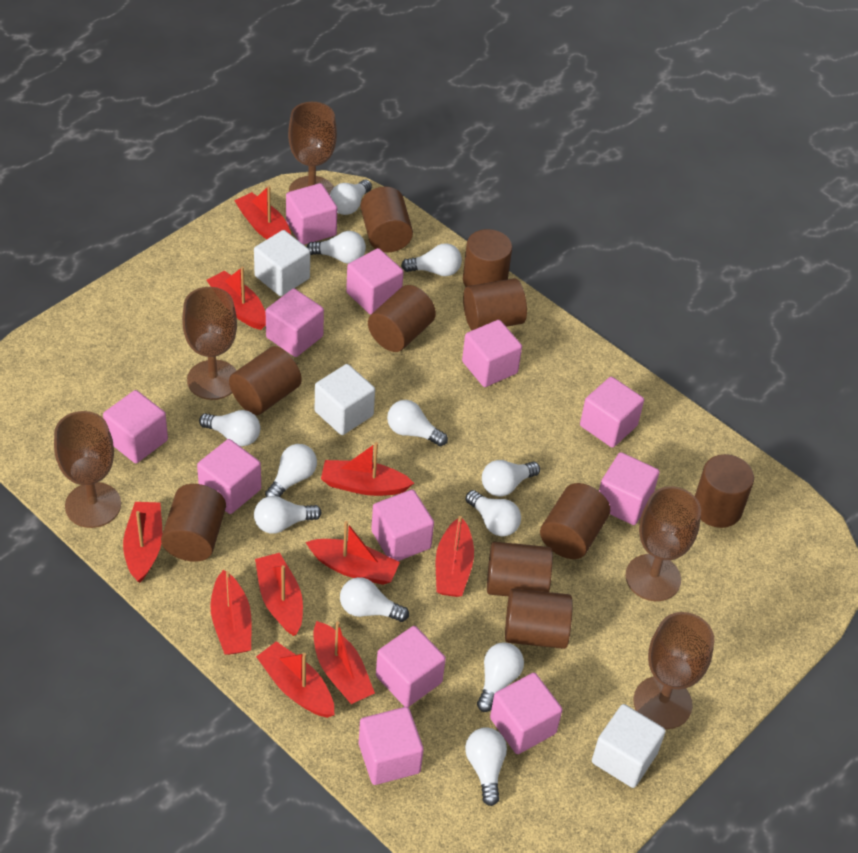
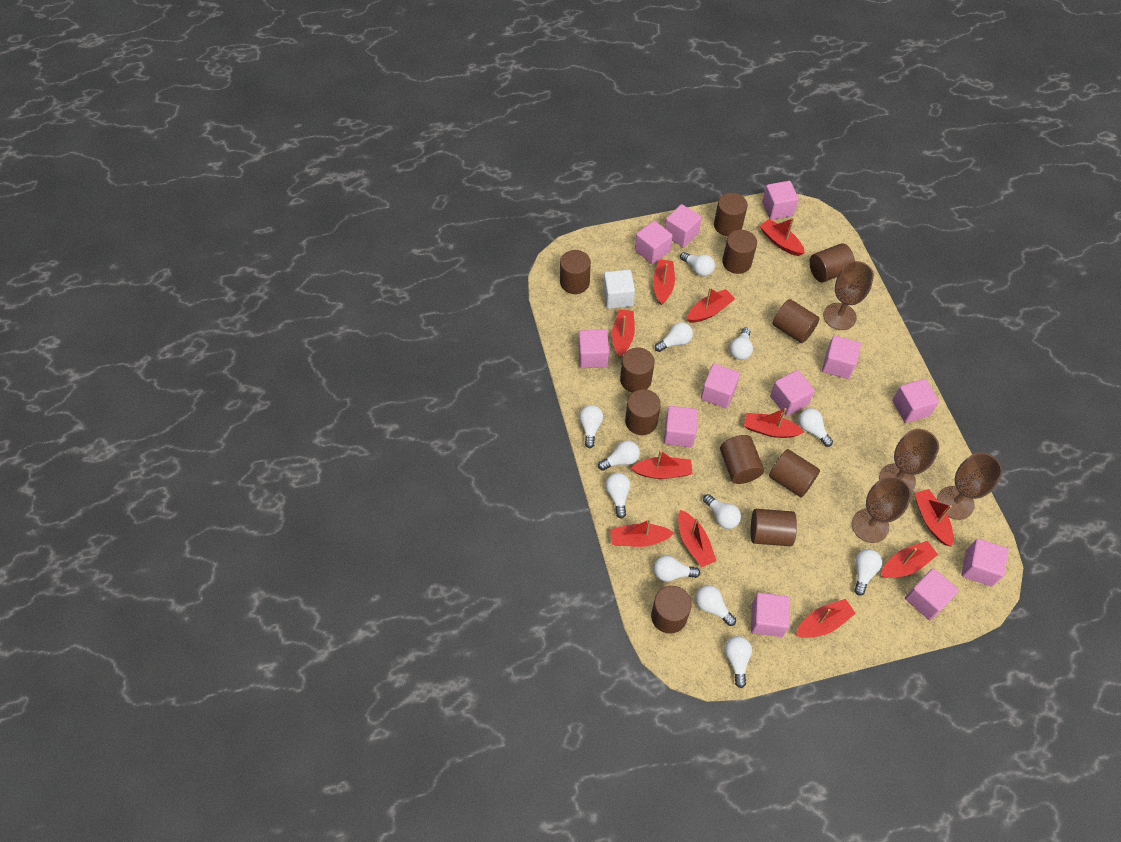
brown cylinder: [161,484,226,562] [229,346,302,415] [360,186,413,252] [368,285,436,352] [463,229,512,287] [463,278,527,330] [487,542,553,596] [505,589,573,649] [540,483,610,559] [695,454,754,528] = 10 -> [560,250,591,294] [620,347,654,393] [625,389,661,435] [651,586,692,634] [714,193,748,236] [720,435,764,484] [722,230,757,274] [751,509,797,546] [769,449,820,498] [773,299,820,343] [809,243,855,282] = 11
brown goblet: [54,411,121,528] [182,287,237,400] [288,102,337,195] [625,486,701,601] [633,612,714,729] = 5 -> [823,261,874,330] [852,476,911,543] [879,429,939,492] [937,452,1002,520] = 4
red boat: [123,502,162,583] [207,266,266,330] [210,570,252,655] [234,186,291,239] [255,553,303,636] [256,641,334,718] [306,521,400,585] [313,621,375,704] [321,442,414,496] [436,516,474,597] = 10 -> [610,519,674,547] [612,309,635,357] [631,450,693,479] [653,260,675,305] [678,510,716,567] [687,287,735,323] [744,408,804,438] [760,218,805,256] [796,599,856,638] [881,541,938,578] [914,489,954,547] = 11
white cube: [254,230,310,296] [315,364,375,435] [592,704,666,788] = 3 -> [603,270,635,309] = 1

